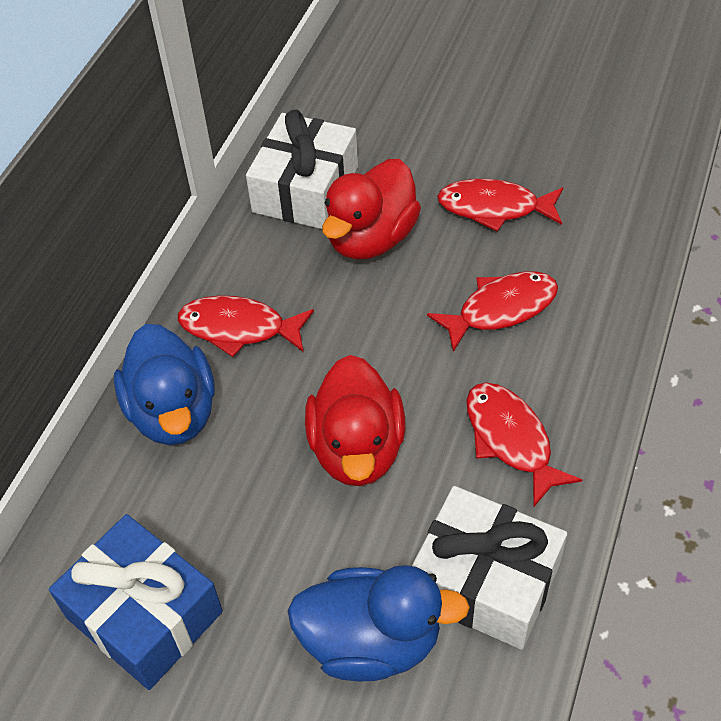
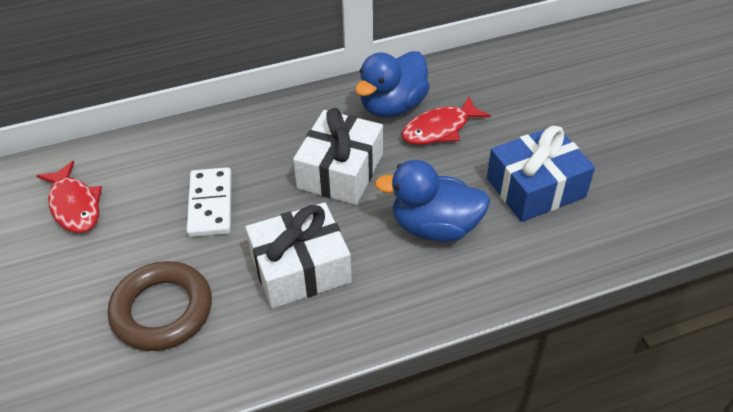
brown ring: none = 0 -> [108,261,212,351] = 1
red duck: [305,355,405,486] [322,159,421,260] = 2 -> none = 0
red fish: [178,295,314,357] [427,272,558,352] [437,179,563,231] [466,383,582,506] = 4 -> [36,161,102,233] [402,97,491,145] = 2
white domino: none = 0 -> [187,167,232,237] = 1

